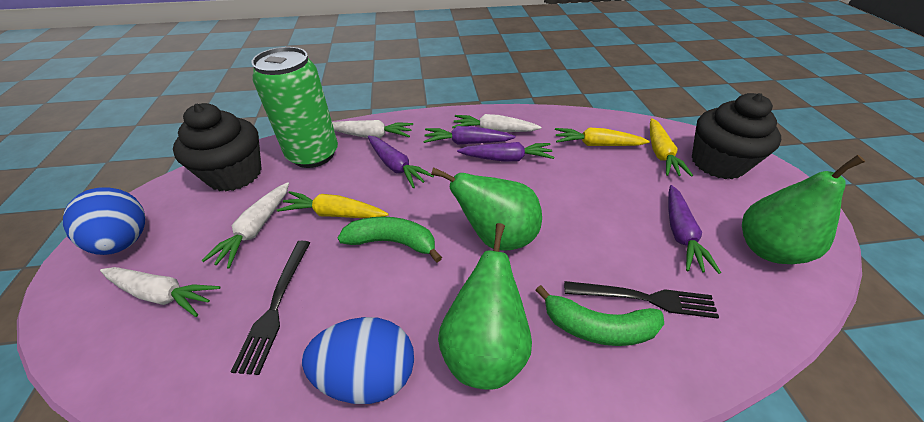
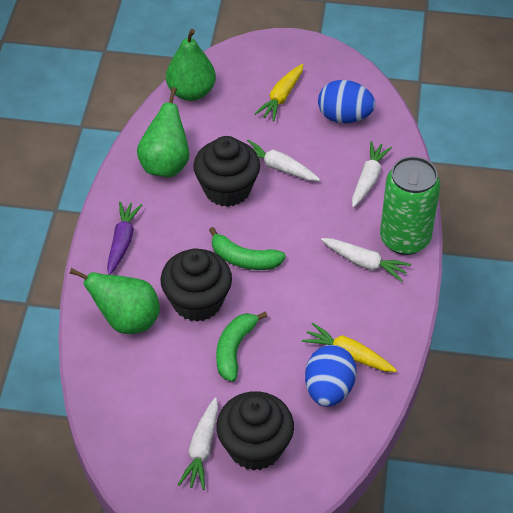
black cupcake: [173,103,262,191] [692,93,781,179] = 2 -> [161,248,232,322] [193,136,260,207] [216,391,294,471] = 3
black fork: [231,241,310,375] [564,281,719,319] = 2 -> none = 0
purple carrot: [368,135,434,188] [423,126,515,145] [457,142,554,162] [668,185,721,274] = 4 -> [107,201,142,275] = 1
yellow carrot: [277,191,388,218] [555,128,650,146] [650,118,693,177] = 3 -> [254,64,303,121] [302,323,397,372] = 2

